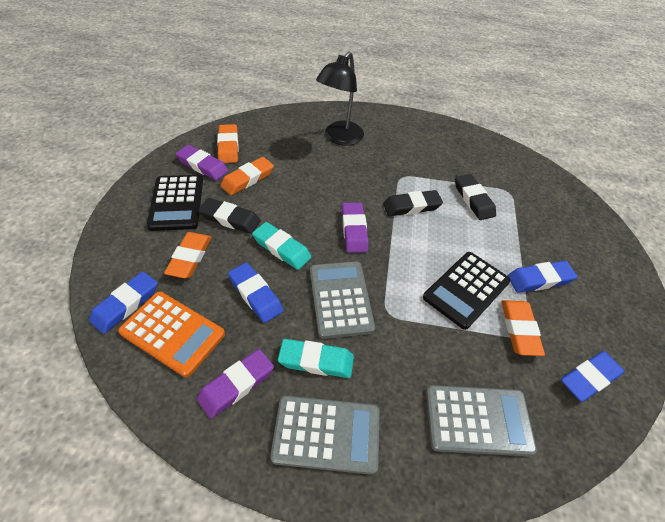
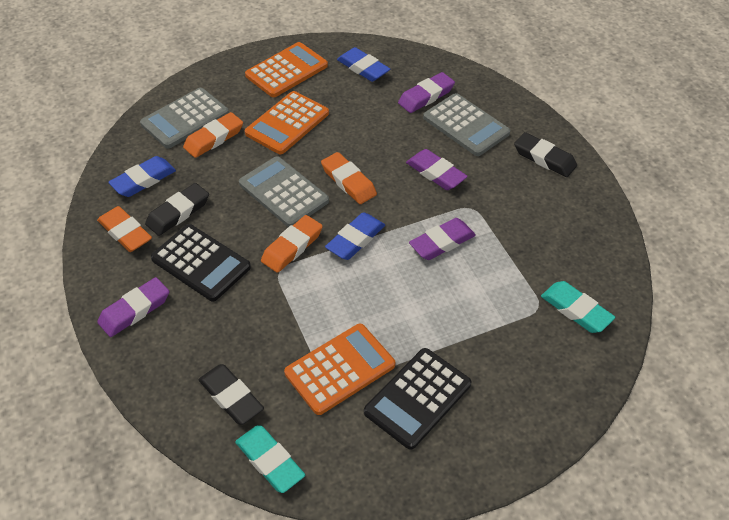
black lamp: [316,51,364,146] = 1 -> none = 0
blue eraser: [89,271,157,334] [228,262,284,323] [508,261,577,293] [561,351,625,402] = 4 -> [108,156,176,197] [325,212,385,260] [337,47,390,82] = 3
orange calculator: [118,291,225,377] = 1 -> [245,42,328,97] [245,91,329,154] [284,324,395,415] = 3
purple eraser: [176,145,228,180] [197,349,274,419] [342,202,369,253] = 3 -> [97,277,169,337] [398,72,455,113] [406,149,468,190] [409,218,476,260] = 4

